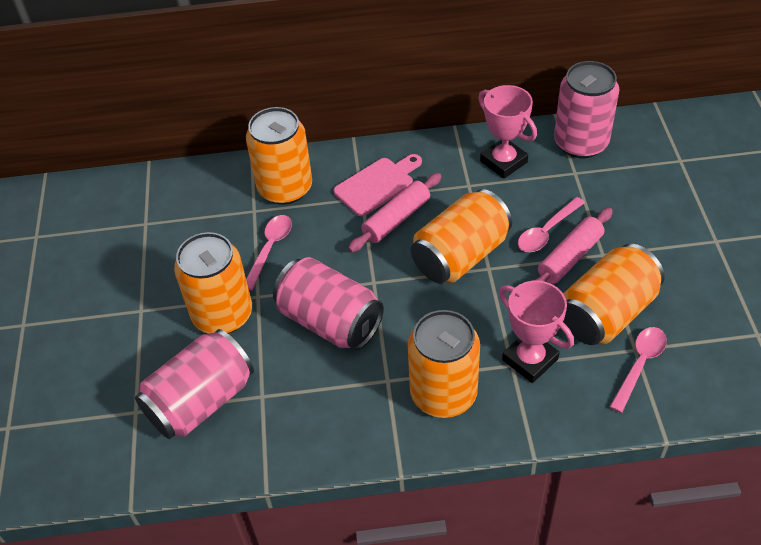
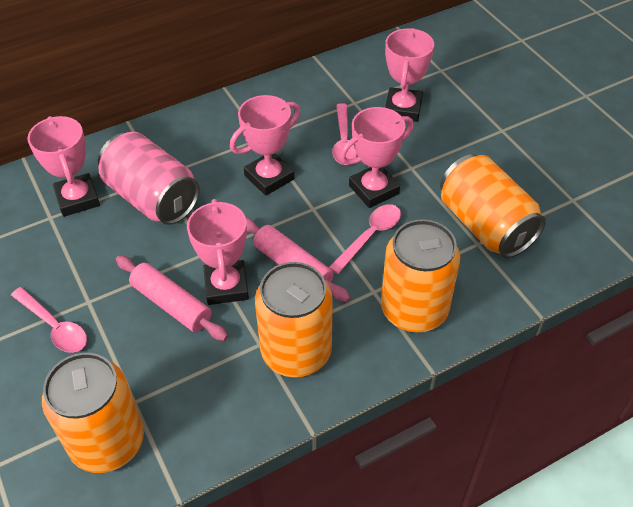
orange can: [174,232,252,334] [246,107,312,205] [408,310,480,418] [411,189,512,284] [563,244,665,345] = 5 -> [42,353,144,473] [255,262,333,377] [381,219,460,332] [440,154,546,258] = 4
pink can: [135,329,254,439] [273,257,384,350] [554,61,620,158] = 3 -> [98,132,200,225] = 1
pink cutting board: [333,154,422,216] = 1 -> none = 0
pink trophy: [478,85,537,179] [499,281,574,383] = 2 -> [27,116,100,217] [187,199,249,305] [230,95,300,196] [340,107,414,208] [385,28,434,122] = 5

